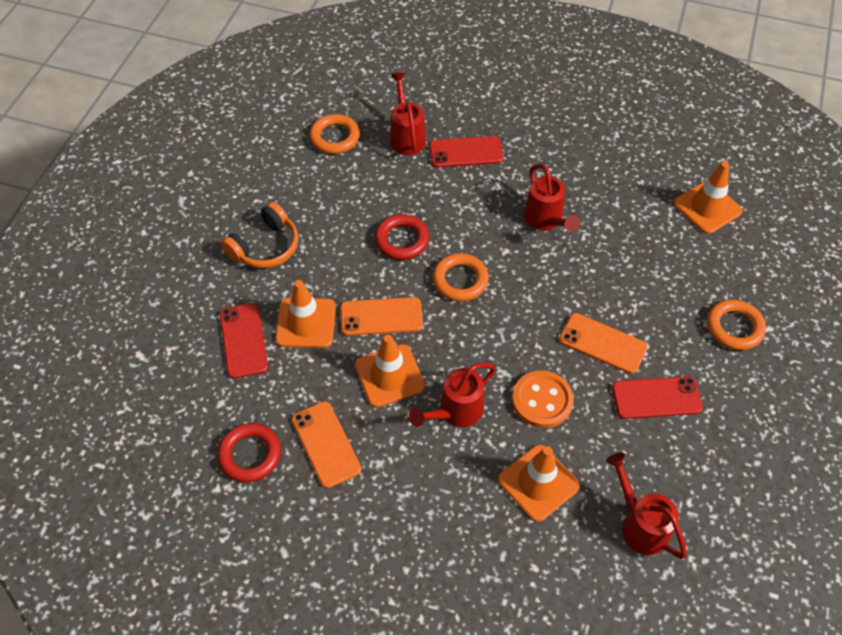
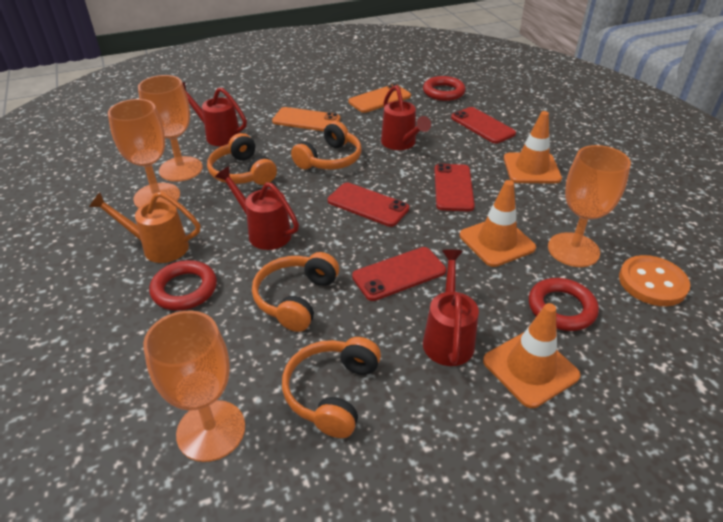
orange goblet: none = 0 -> [108,99,180,208] [138,75,203,182] [143,311,245,462] [548,145,631,267] = 4
orange headphones: [221,202,298,268] = 1 -> [207,133,277,185] [252,252,339,332] [282,337,381,438] [291,121,361,169] = 4
orange phone: [292,401,361,488] [341,297,423,336] [559,313,648,374] = 3 -> [272,107,341,131] [348,84,411,113] = 2
orange ring: [309,114,360,154] [433,253,489,301] [707,299,766,350] = 3 -> none = 0
orange traffic cone: [275,280,336,348] [355,335,425,407] [498,445,580,522] [674,162,743,234] = 4 -> [460,180,536,267] [483,303,581,408] [504,111,562,183] = 3
orange watering can: none = 0 -> [89,192,200,263] = 1
red phone: [220,303,268,379] [429,136,503,168] [612,376,703,419] = 3 -> [328,183,409,227] [352,247,446,301] [434,163,475,212] [451,107,516,144] = 4
red ring: [217,423,281,482] [375,214,429,260] = 2 -> [149,260,217,311] [423,76,466,101] [529,278,599,331] = 3

